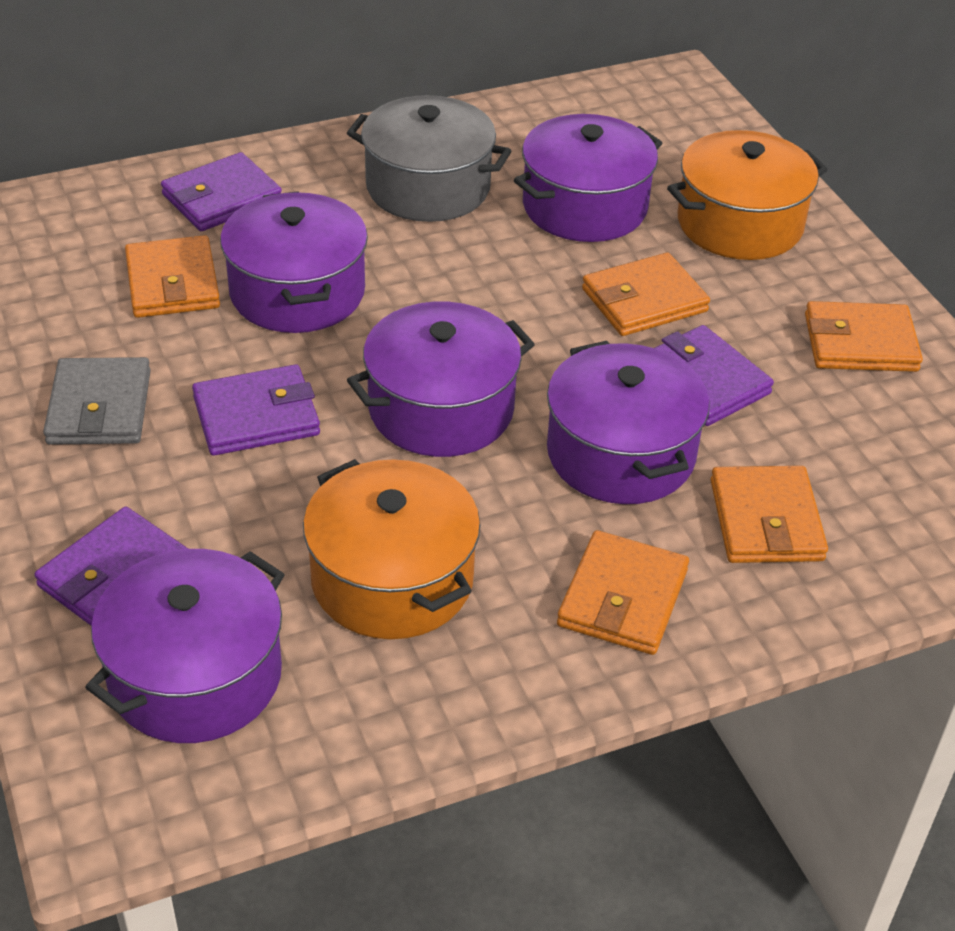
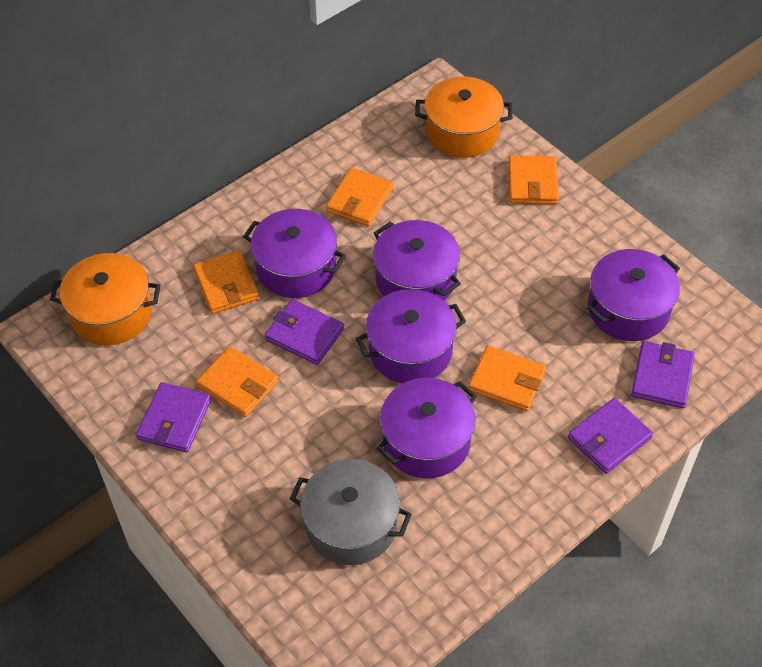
grey wallet: [43,357,151,445] = 1 -> none = 0

